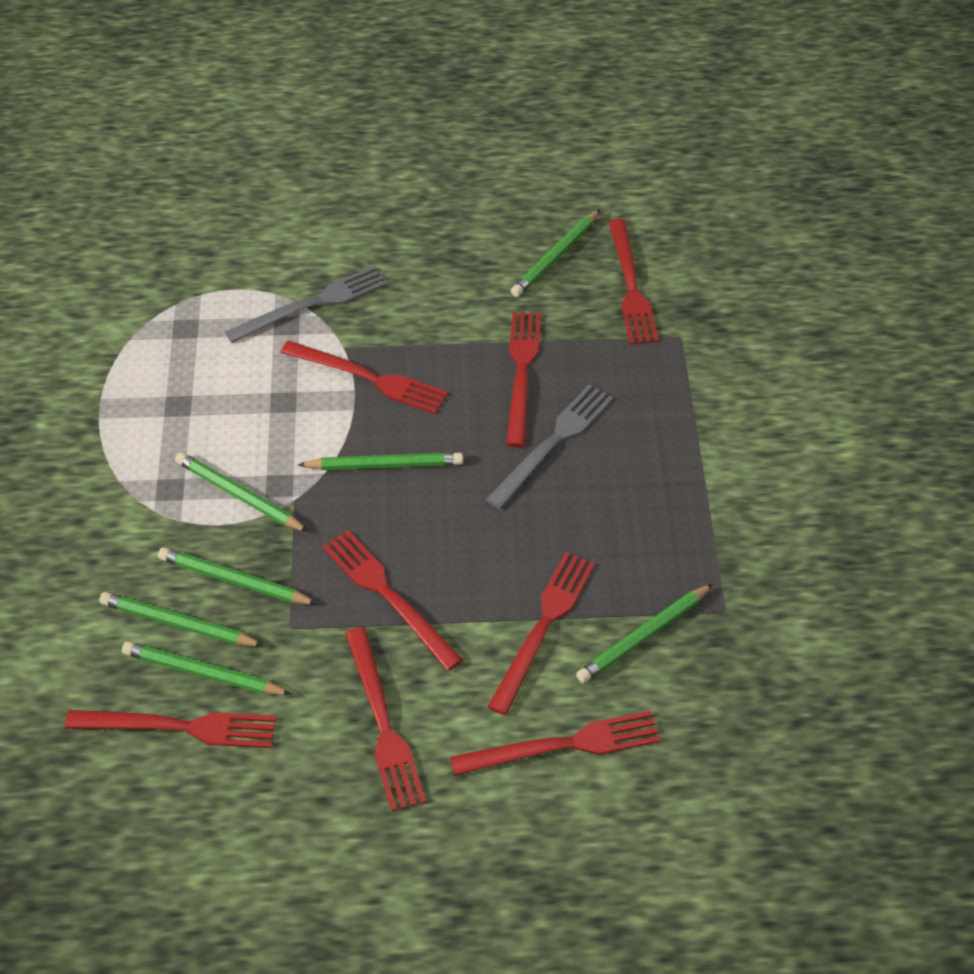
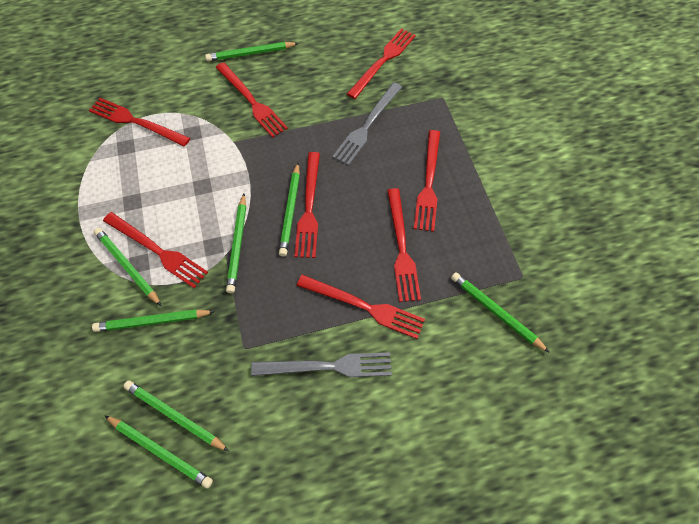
green pencil: [99,592,264,646] [122,641,292,695] [158,547,317,605] [175,452,309,532] [298,453,463,470] [511,209,600,297] [576,584,713,683] = 7 -> [92,309,215,332] [94,228,161,306] [105,416,213,489] [123,380,229,452] [205,42,299,61] [226,194,246,293] [279,163,300,256] [451,272,550,353] = 8

